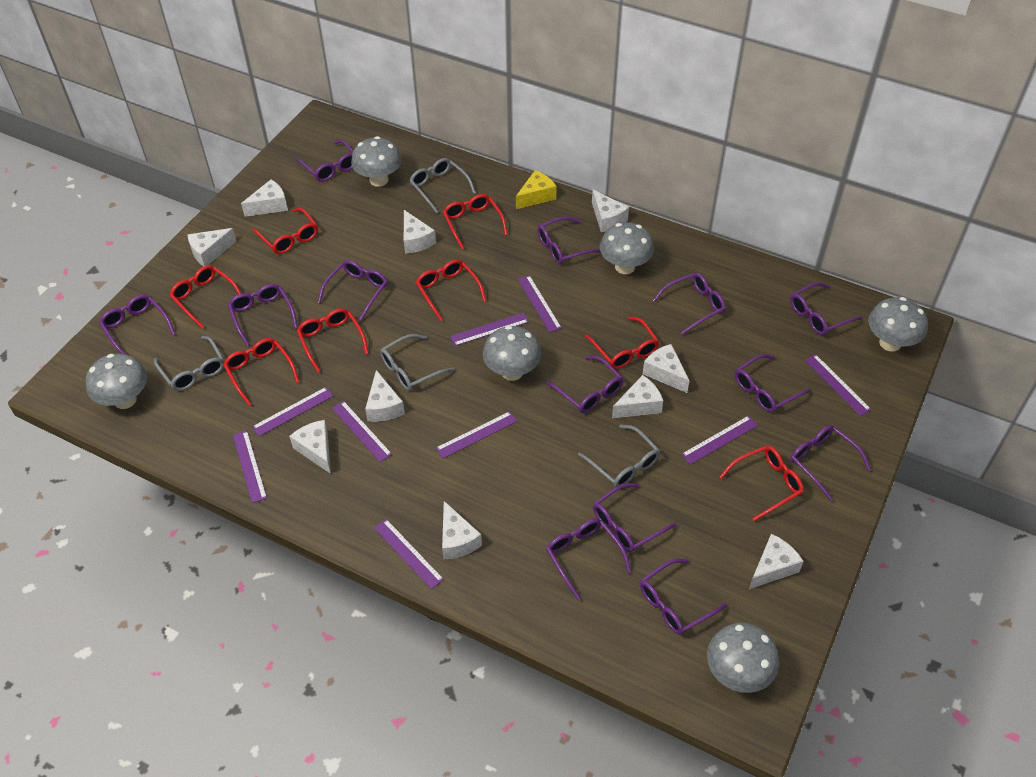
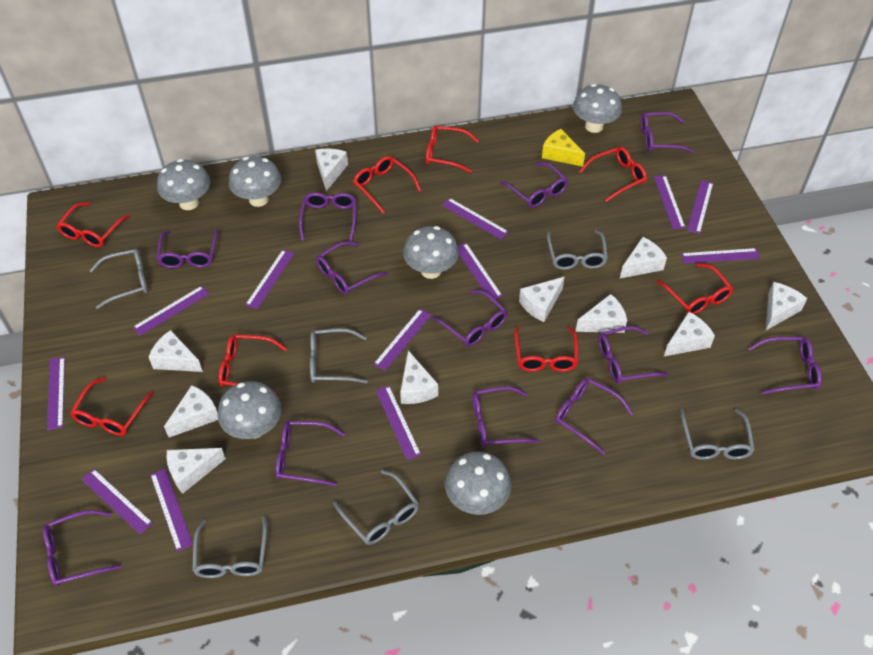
grey glasses: [154,336,224,391] [380,334,455,391] [409,158,476,213] [578,425,660,487] = 4 -> [89,249,148,309] [192,516,267,578] [310,328,368,383] [333,470,419,545] [547,230,608,270] [680,409,755,460] = 6
purple glasses: [99,295,175,355] [228,284,298,346] [296,140,353,182] [318,260,388,321] [537,216,601,264] [546,356,624,413] [546,518,631,601] [593,483,676,552] [640,559,727,635] [653,273,726,335] [735,354,811,413] [790,282,863,335] [790,425,871,501] = 13 -> [43,510,122,586] [157,229,218,268] [276,421,345,486] [299,192,356,242] [316,241,388,295] [432,290,508,347] [472,386,540,447] [500,162,568,208] [555,378,633,455] [598,326,669,384] [641,112,694,153] [748,337,822,395] = 12
purple ruler: [233,431,267,503] [252,387,333,436] [332,401,392,462] [374,519,444,589] [436,411,517,458] [450,313,529,346] [517,275,562,333] [681,416,758,465] [805,354,872,416] = 9 -> [47,357,65,430] [81,469,153,534] [133,286,210,336] [150,469,193,552] [245,250,295,309] [373,309,431,371] [375,386,421,460] [442,198,509,239] [458,243,503,301] [654,175,685,229] [681,248,760,264] [687,180,713,234] = 12

